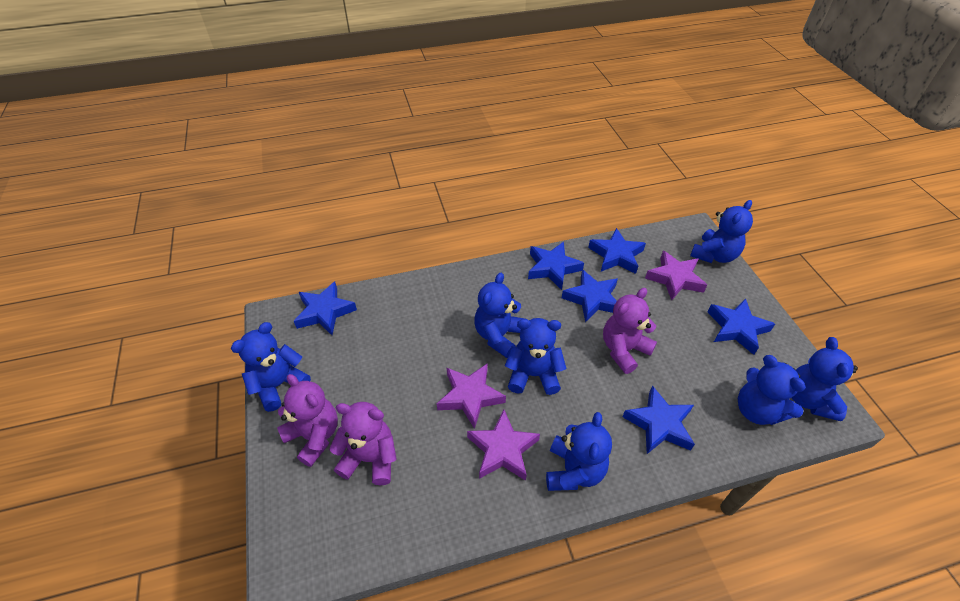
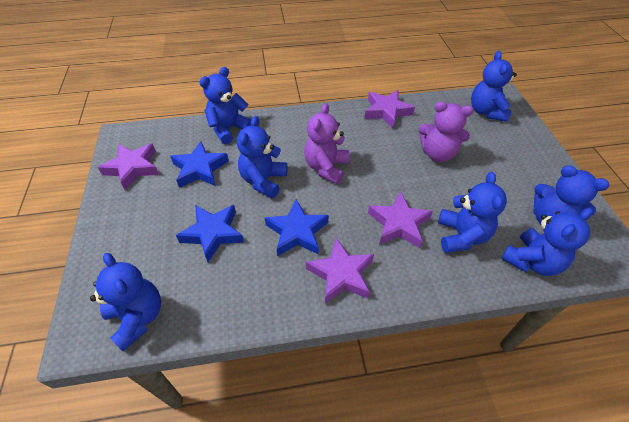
blue star: [294,281,357,335] [528,241,584,290] [562,269,618,322] [588,228,646,274] [623,385,695,454] [707,298,775,355] = 6 -> [170,141,229,188] [176,205,244,262] [265,199,329,256] = 3
purple star: [437,363,506,429] [467,410,540,481] [645,251,707,301] = 3 -> [98,144,159,190] [306,238,374,304] [364,90,415,128] [368,191,433,248] = 4
purple teddy bear: [277,374,338,467] [329,402,397,485] [603,288,657,374] = 3 -> [304,103,350,184] [418,101,474,162] = 2

